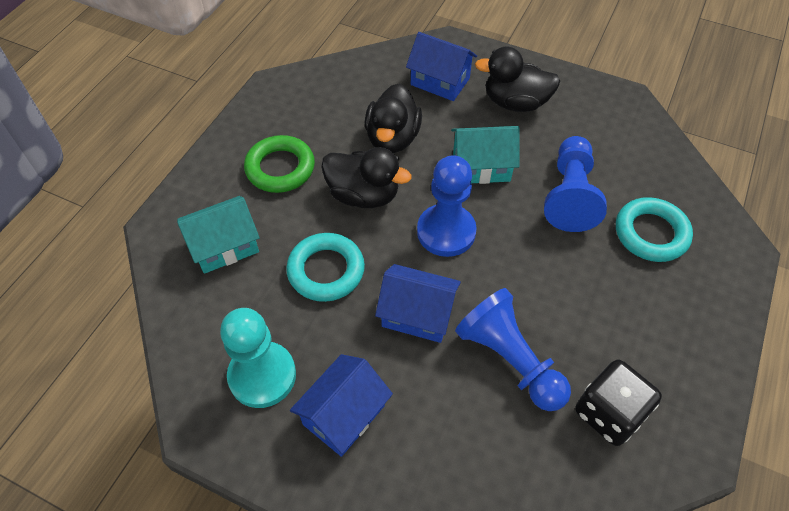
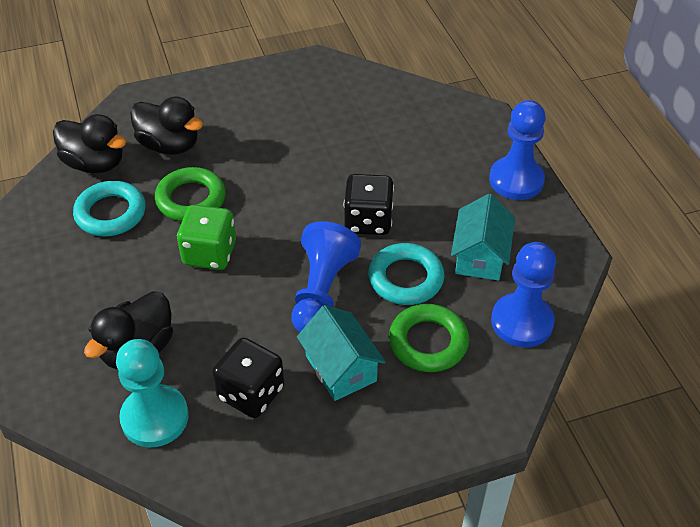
black dice: [576,360,662,446] = 1 -> [212,338,284,418] [344,174,394,235] = 2
blue house: [290,354,393,457] [375,264,461,343] [406,32,477,101] = 3 -> none = 0
green dice: none = 0 -> [177,205,236,270] = 1
green ring: [244,135,315,193] = 1 -> [155,167,226,221] [389,304,469,372] = 2

